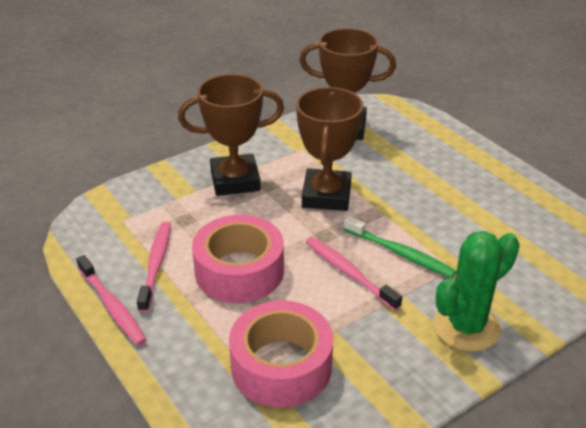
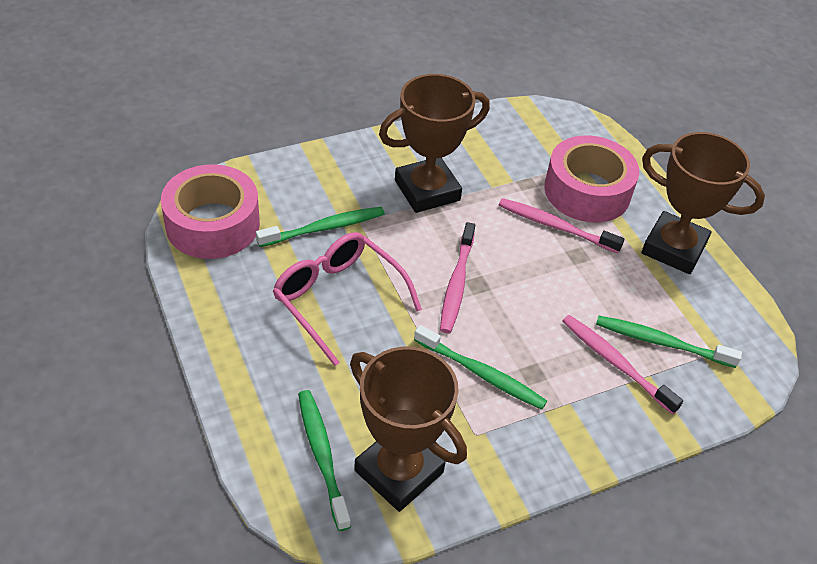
green cactus: [433,231,520,351] = 1 -> none = 0
green toothbrush: [344,216,456,278] = 1 -> [256,207,385,247] [298,390,351,531] [414,325,547,410] [596,316,742,368] = 4
pink glasses: none = 0 -> [273,232,422,366] = 1

